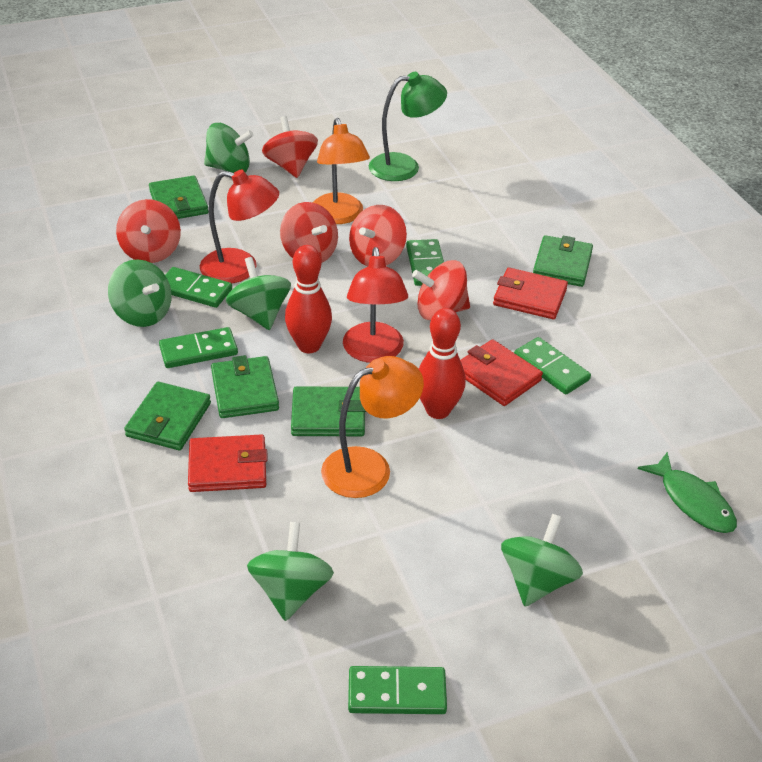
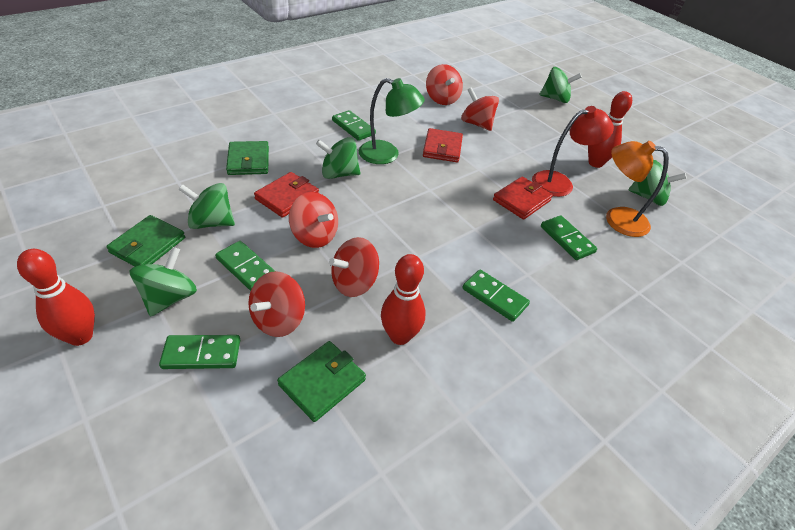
green fish: [638,452,737,533] = 1 -> none = 0
green wallet: [124,382,211,450] [149,175,209,219] [211,355,279,418] [291,386,366,436] [533,235,593,287] = 5 -> [106,215,185,267] [226,141,269,175] [277,341,366,422] = 3
orange lamp: [313,118,370,224] [321,356,424,498] = 2 -> [606,141,669,237] = 1
red bowling pin: [285,245,332,353] [419,308,465,419] = 2 -> [17,249,95,346] [381,254,426,345] [588,91,632,168] = 3
red lamp: [200,170,279,283] [343,247,408,363] = 2 -> [532,106,614,197] = 1

